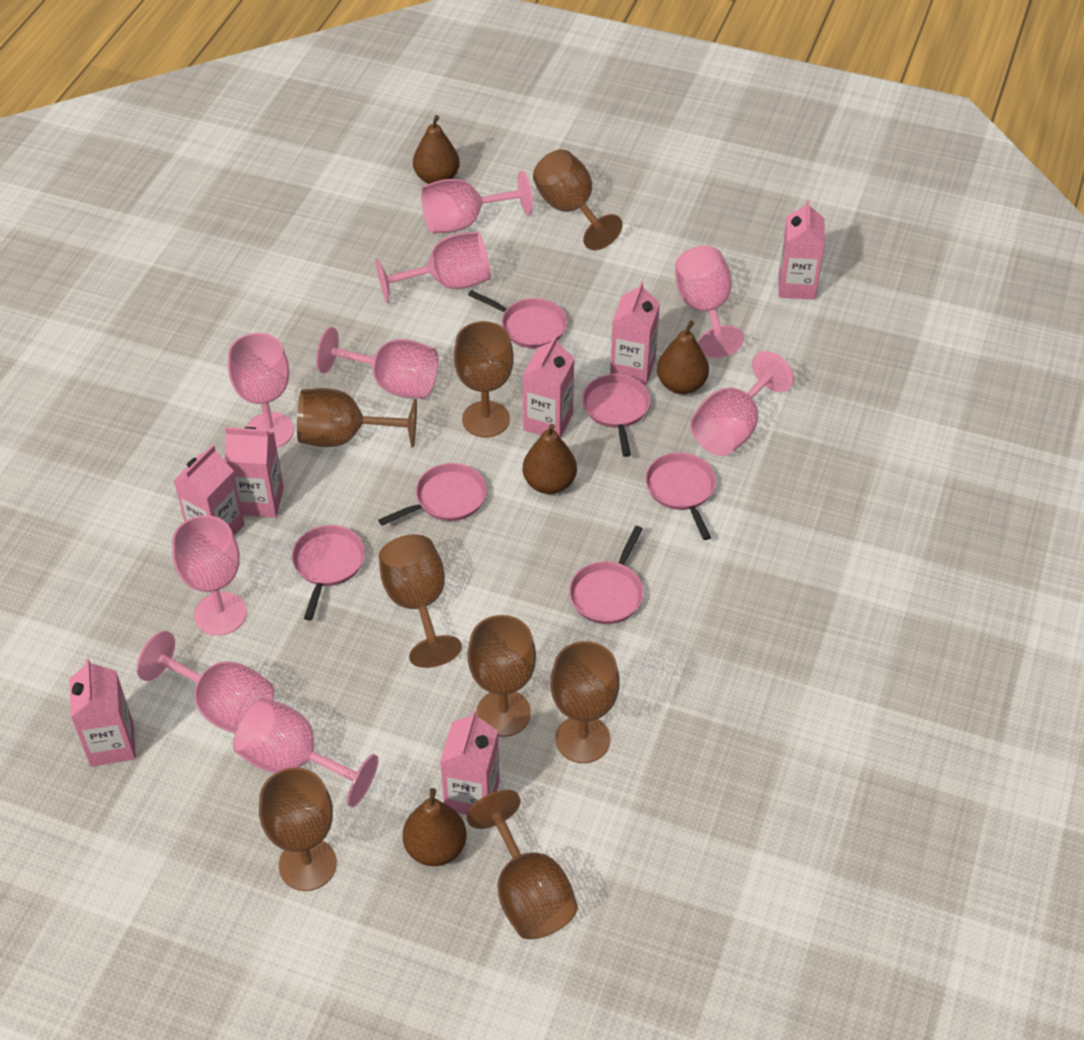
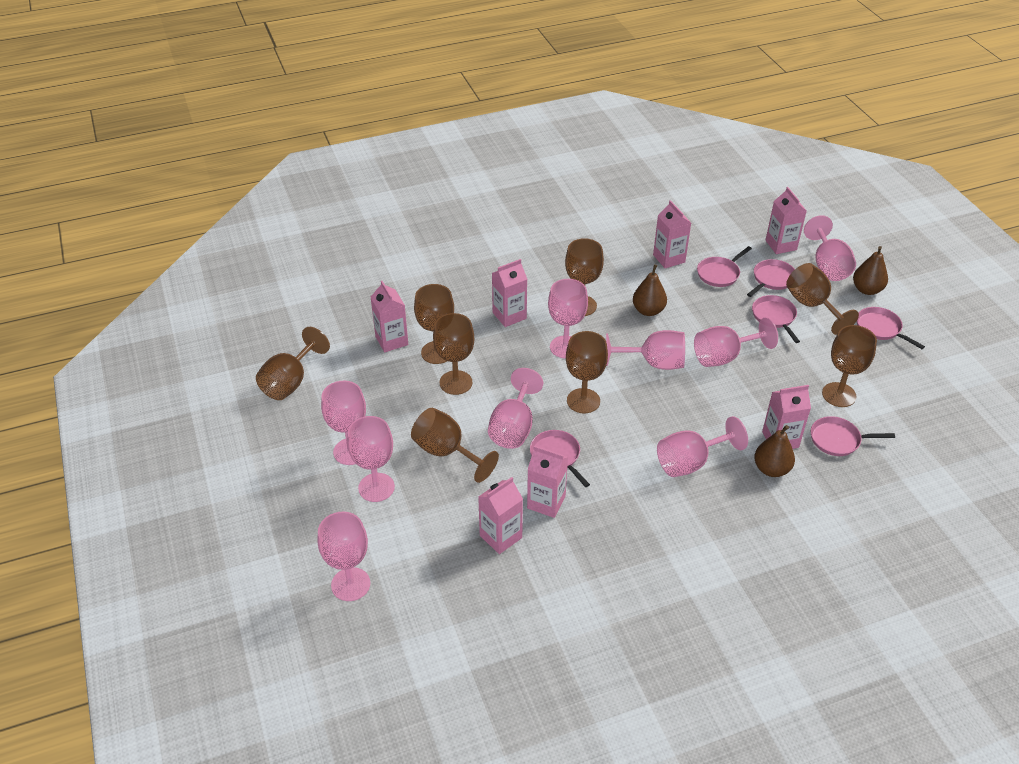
brown pear: [403,788,467,866] [413,115,460,184] [523,424,577,494] [657,320,709,394] = 4 -> [633,264,667,316] [754,425,795,477] [853,246,888,295] = 3

